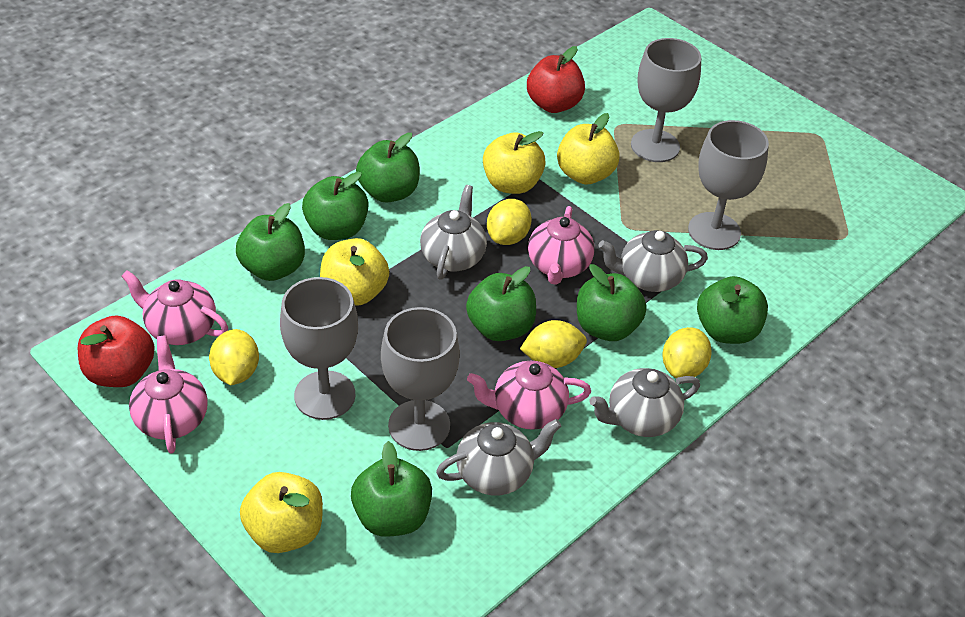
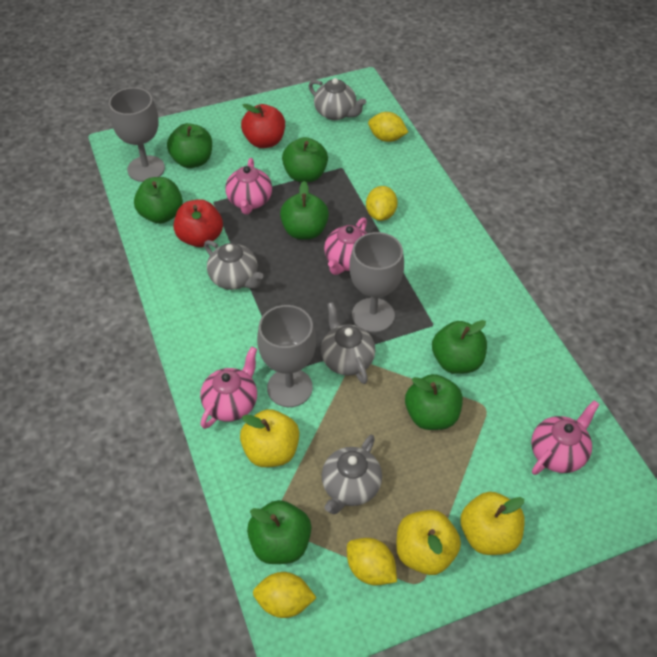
grey goblet: [280,277,358,420] [381,307,460,451] [631,38,701,162] [688,120,769,250] = 4 -> [109,87,165,182] [257,305,316,407] [349,232,404,333] = 3
yellow apple: [240,472,323,553] [320,238,389,306] [483,131,546,194] [557,113,620,184] = 4 -> [240,409,299,467] [396,510,461,575] [460,492,525,555] = 3

